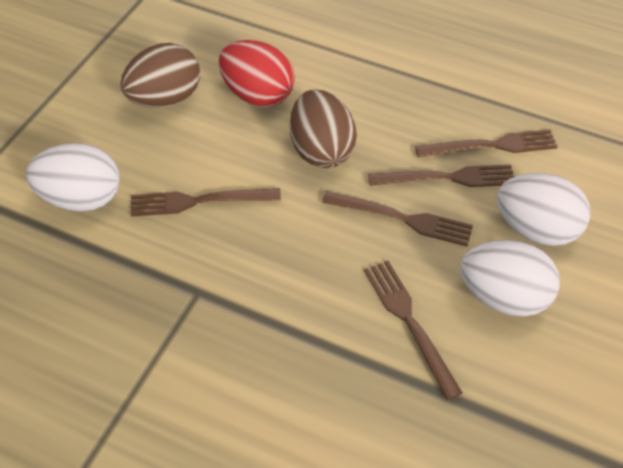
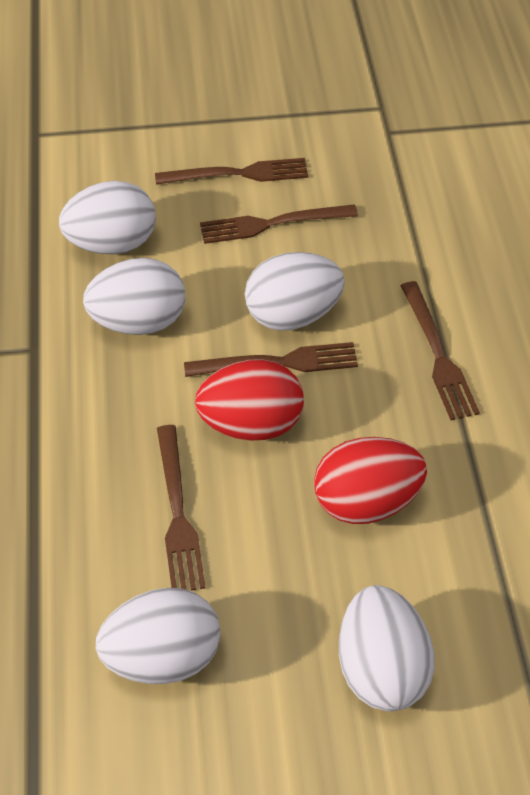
brown egg: [120,43,200,108] [290,89,357,168] = 2 -> none = 0
red egg: [219,40,295,107] = 1 -> [195,359,304,441] [314,437,427,524] = 2
white egg: [26,143,120,212] [460,240,560,316] [496,173,590,246] = 3 -> [59,181,156,254] [83,258,185,335] [96,588,220,684] [245,252,345,331] [339,585,435,711] = 5

